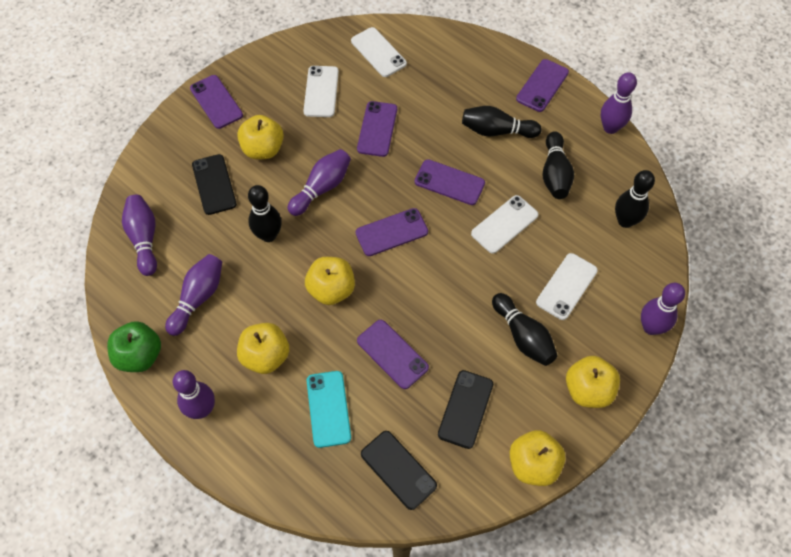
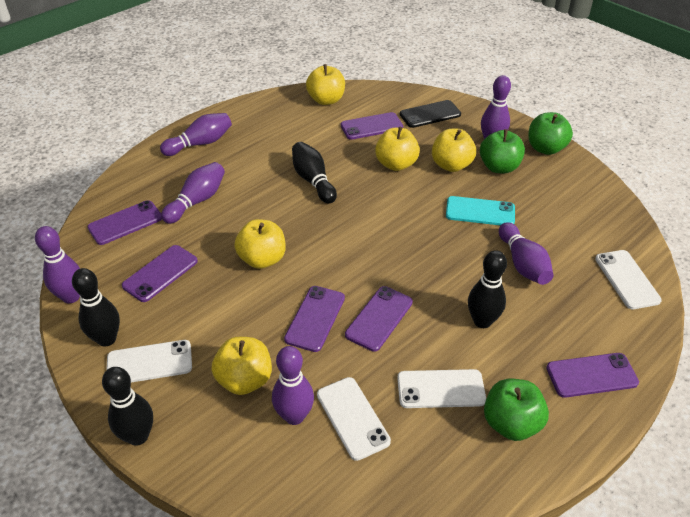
black bowling pin: [248,185,282,242] [462,106,541,138] [492,293,558,366] [543,131,574,199] [615,170,655,228] = 5 -> [72,268,120,347] [102,367,153,446] [292,142,337,204] [468,250,507,328] = 4
black phone: [192,154,237,215] [361,431,437,510] [438,370,493,449] = 3 -> [400,100,461,128] = 1
green apple: [107,321,161,372] = 1 -> [480,129,525,173] [484,379,549,441] [528,112,573,155] = 3

